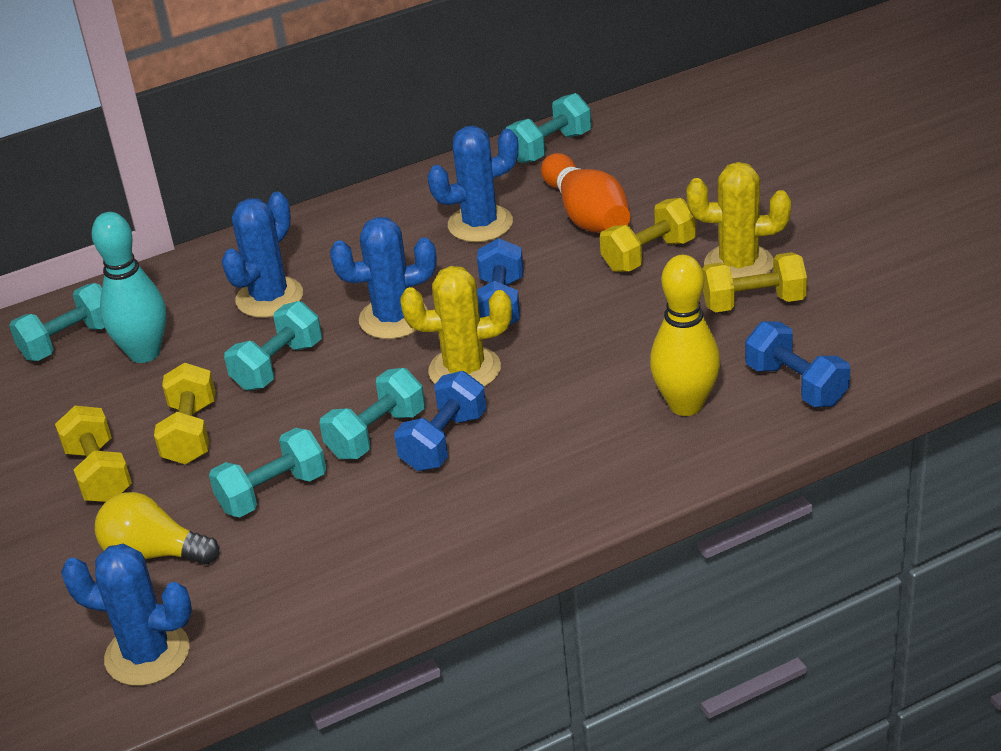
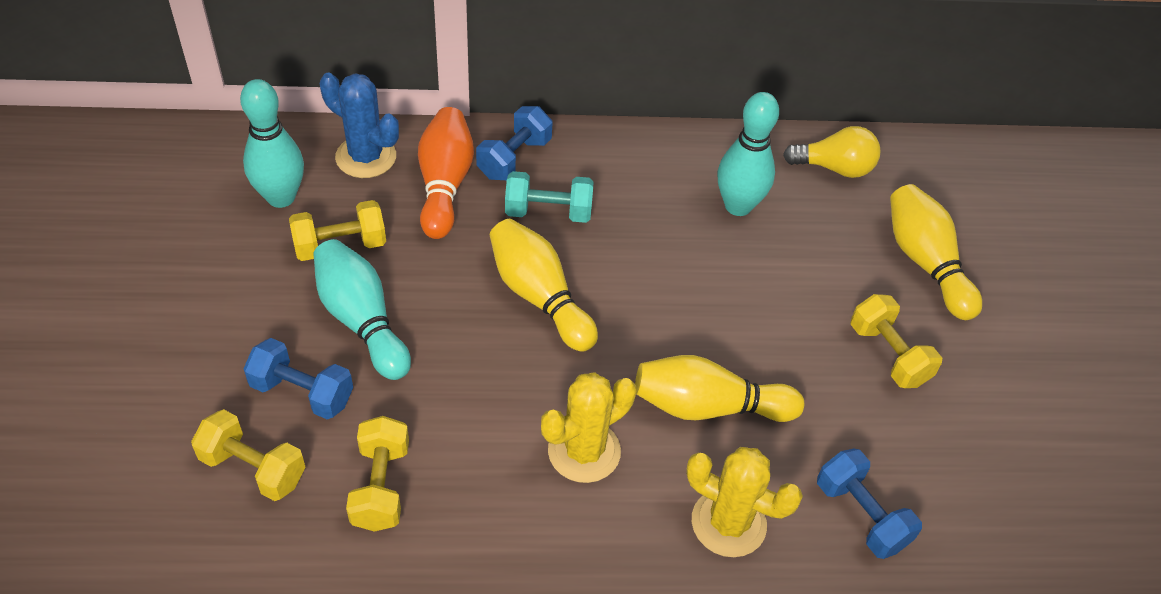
blue cactus: [61,543,192,686] [222,192,303,318] [330,217,437,339] [427,126,519,242] = 4 -> [320,73,399,178] = 1
turquoise bowling pin: [92,212,166,363] = 1 -> [240,79,304,208] [313,239,411,380] [718,92,779,216] = 3
turquoise dumbbell: [9,283,105,361] [209,428,326,517] [224,301,322,391] [319,368,425,459] [506,93,592,163] = 5 -> [505,171,594,223] = 1
yellow bowling pin: [650,255,720,416] = 1 -> [490,219,598,352] [635,355,804,422] [890,184,982,320] = 3

